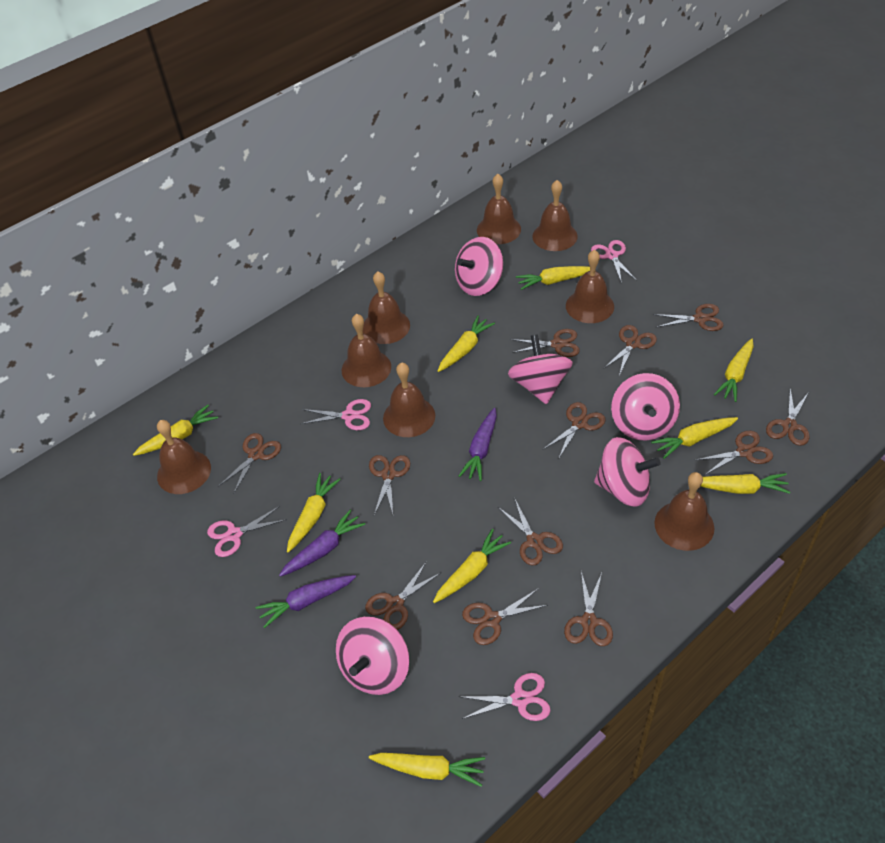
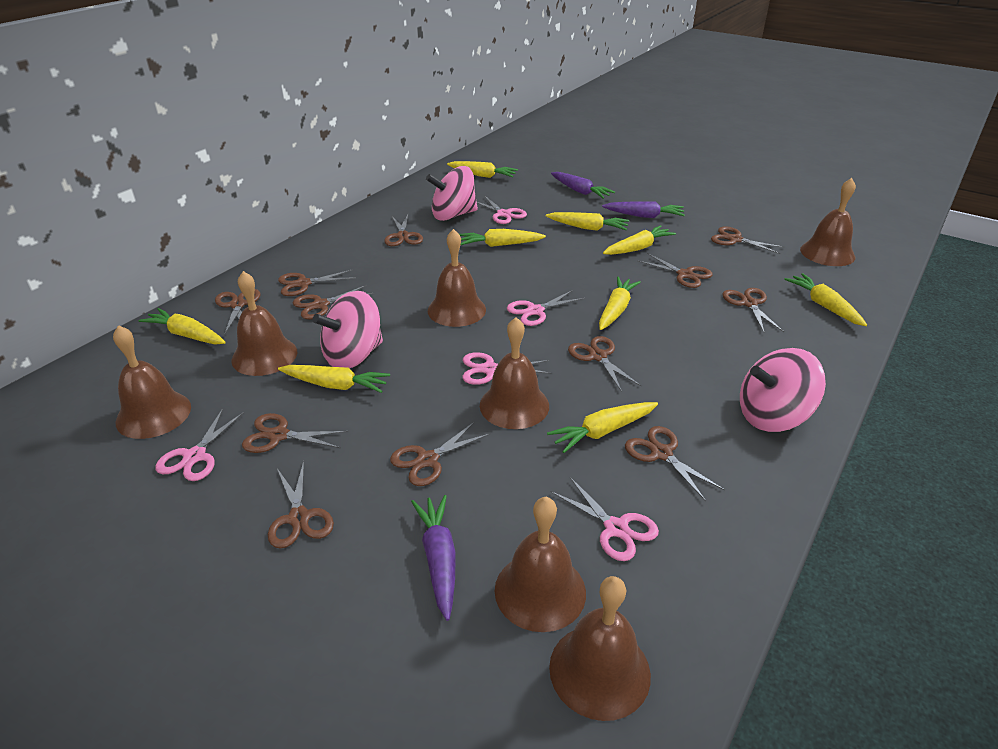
brown bell: [157,420,211,494] [342,314,391,387] [363,271,410,344] [383,363,435,437] [477,174,521,244] [532,180,578,251] [566,250,614,323] [655,472,714,551] = 8 -> [113,325,191,439] [232,271,298,376] [428,229,486,327] [480,317,549,429] [495,497,586,632] [549,576,651,721] [800,178,856,266] = 7
pink scissors: [207,506,287,557] [301,399,371,430] [458,673,551,721] [591,240,637,284] = 4 -> [155,409,244,481] [462,352,552,385] [477,195,527,224] [507,290,585,326] [551,477,659,561] = 5
pink spinning top: [336,617,409,695] [455,237,503,296] [508,334,573,404] [594,437,661,506] [611,373,680,441] = 5 -> [312,291,383,368] [426,166,478,221] [740,348,826,432] = 3

